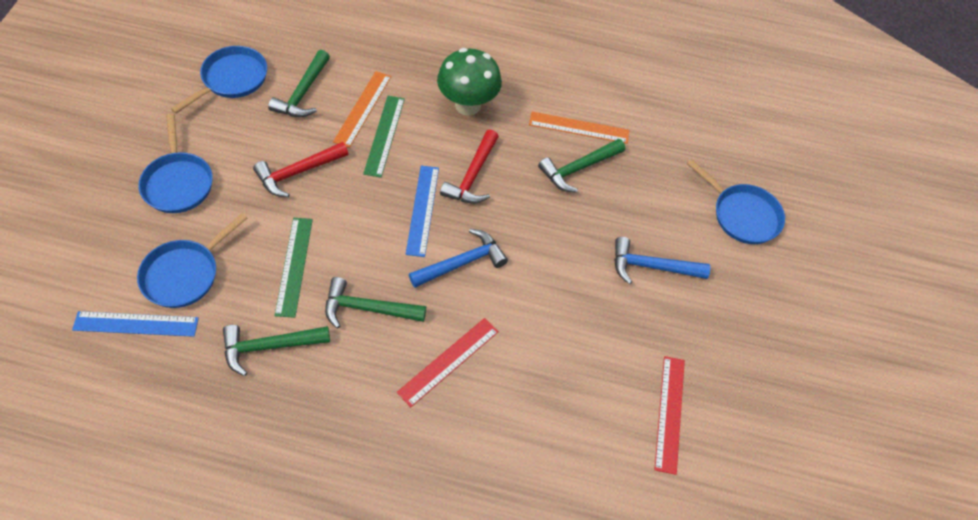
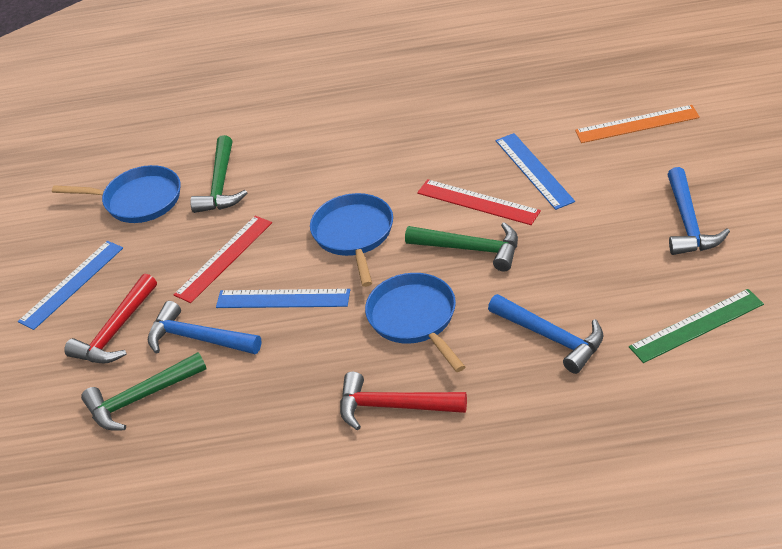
blue hammer: [409,229,508,288] [614,237,710,284] = 2 -> [148,301,261,354] [488,294,603,374] [667,167,730,255] = 3
blue pan: [137,213,247,308] [138,114,213,213] [171,46,267,113] [687,159,785,244] = 4 -> [52,165,181,223] [310,193,393,287] [365,273,465,372] = 3
blue ruler: [72,311,199,337] [406,166,439,257] = 2 -> [18,241,123,330] [216,289,350,308] [496,133,575,210] = 3
green hammer: [223,325,330,376] [268,50,330,117] [325,277,426,328] [538,139,625,193] = 4 -> [81,352,207,431] [190,135,247,213] [405,222,518,272] = 3
green mushroom: [437,48,502,116] = 1 -> none = 0
green ruler: [275,218,313,318] [363,96,405,178] = 2 -> [629,289,764,363] = 1
orange ruler: [333,71,391,148] [529,112,629,144] = 2 -> [575,105,700,143] = 1

